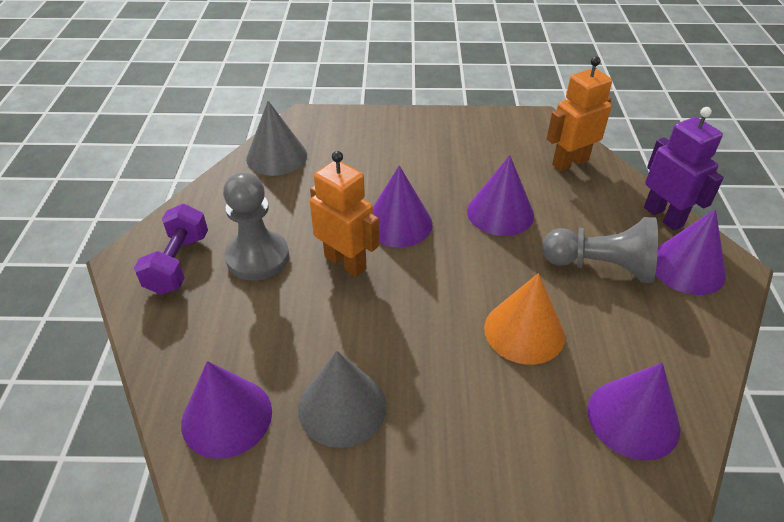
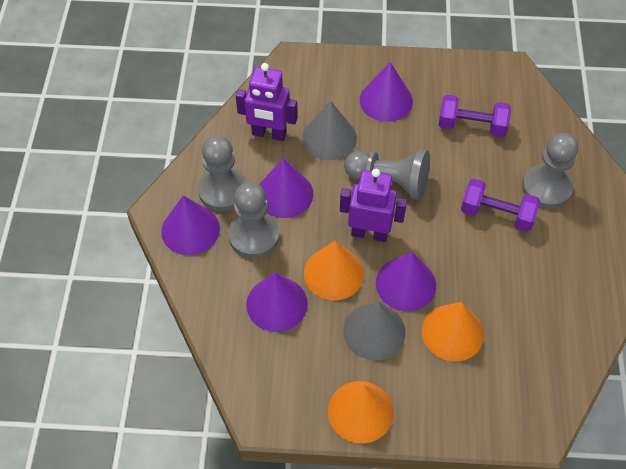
grey pawn: [223,172,289,281] [542,217,658,283] = 2 -> [198,135,247,211] [228,182,280,258] [344,149,430,200] [522,133,578,209] = 4
orange cone: [484,273,565,365] = 1 -> [304,241,364,300] [328,381,393,444] [422,302,484,361] = 3
orange robot: [310,151,379,277] [547,56,612,171] = 2 -> none = 0
purple dumbbell: [134,204,208,295] = 1 -> [439,95,511,137] [461,179,540,232] = 2
purple robot: [644,107,724,231] = 1 -> [236,63,297,141] [340,169,407,242] = 2

